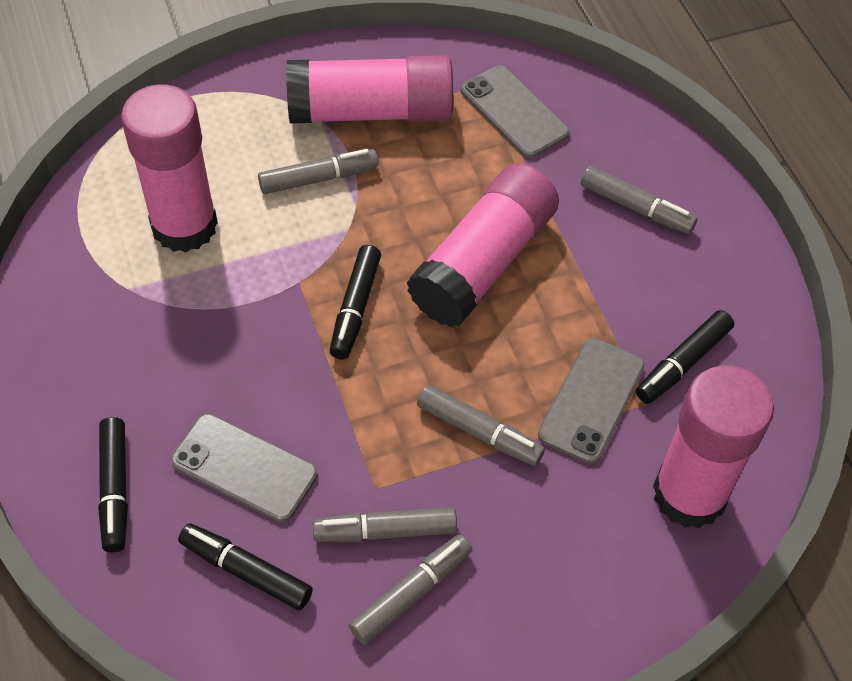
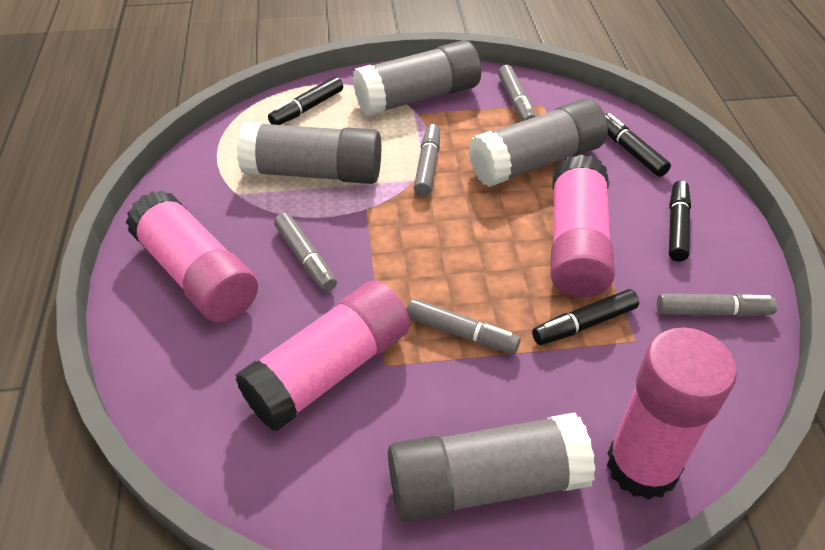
grey glue stick: none = 0 -> [237,121,381,184] [353,40,481,116] [388,413,596,522] [469,99,608,187] = 4
grey phone: [171,414,318,522] [461,65,569,158] [538,338,645,464] = 3 -> none = 0

